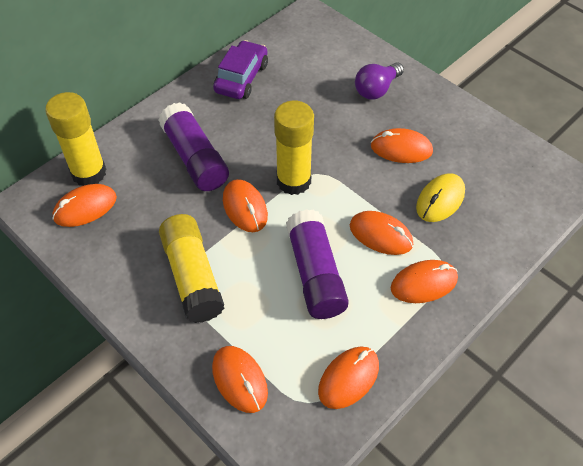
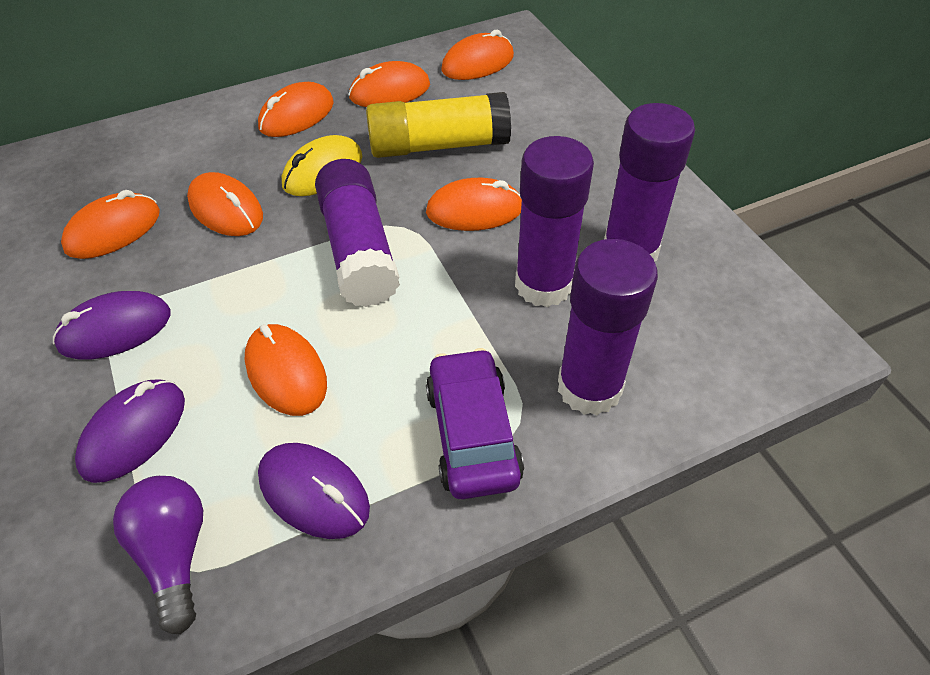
purple glue stick: [159,102,229,191] [286,209,349,319] = 2 -> [315,159,400,307] [515,136,594,307] [558,239,658,415] [604,103,695,262] = 4
purple mouse: none = 0 -> [53,291,171,359] [75,379,185,483] [258,443,370,539] = 3
yellow glue stick: [45,92,106,186] [159,214,225,323] [274,101,314,195] = 3 -> [366,92,511,158] = 1

